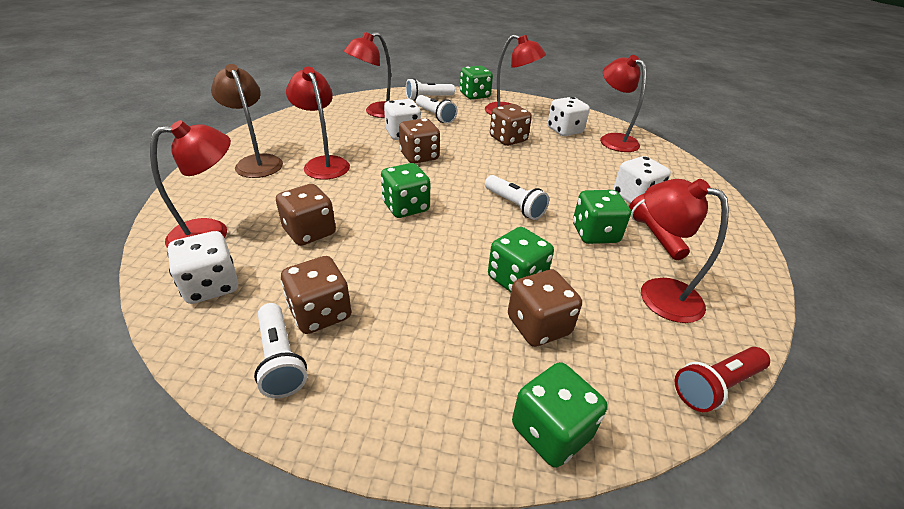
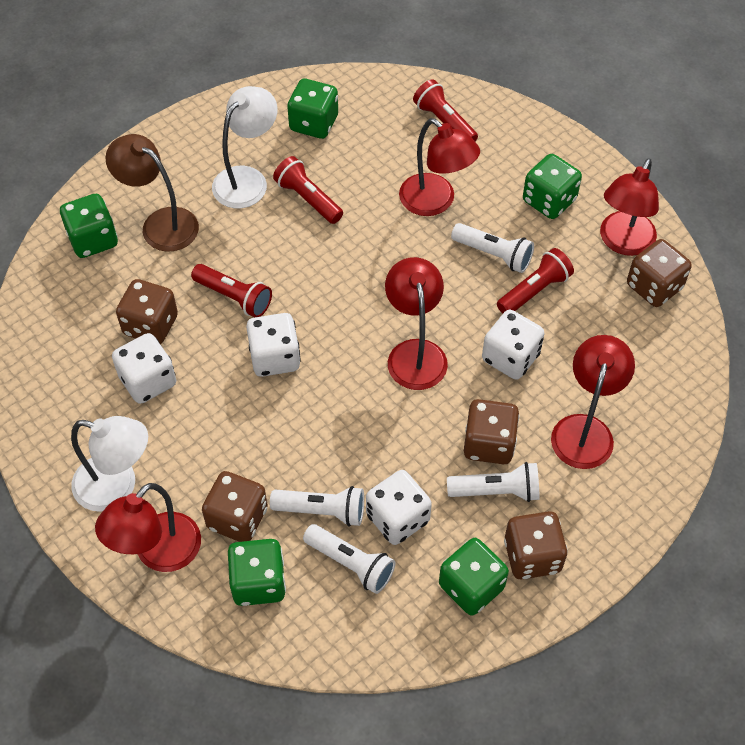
red flashlight: [629,193,690,260] [675,347,770,412] = 2 -> [191,264,272,317] [273,156,343,224] [413,79,478,141] [497,248,574,314] = 4
red lamp: [150,120,231,248] [286,66,350,180] [344,32,391,118] [485,35,546,115] [600,55,646,152] [641,179,729,323] = 6 -> [95,483,201,572] [385,257,448,390] [399,118,480,216] [551,335,635,469] [600,158,659,256] = 5
white lamp: none = 0 -> [71,416,148,512] [212,86,278,208] = 2

